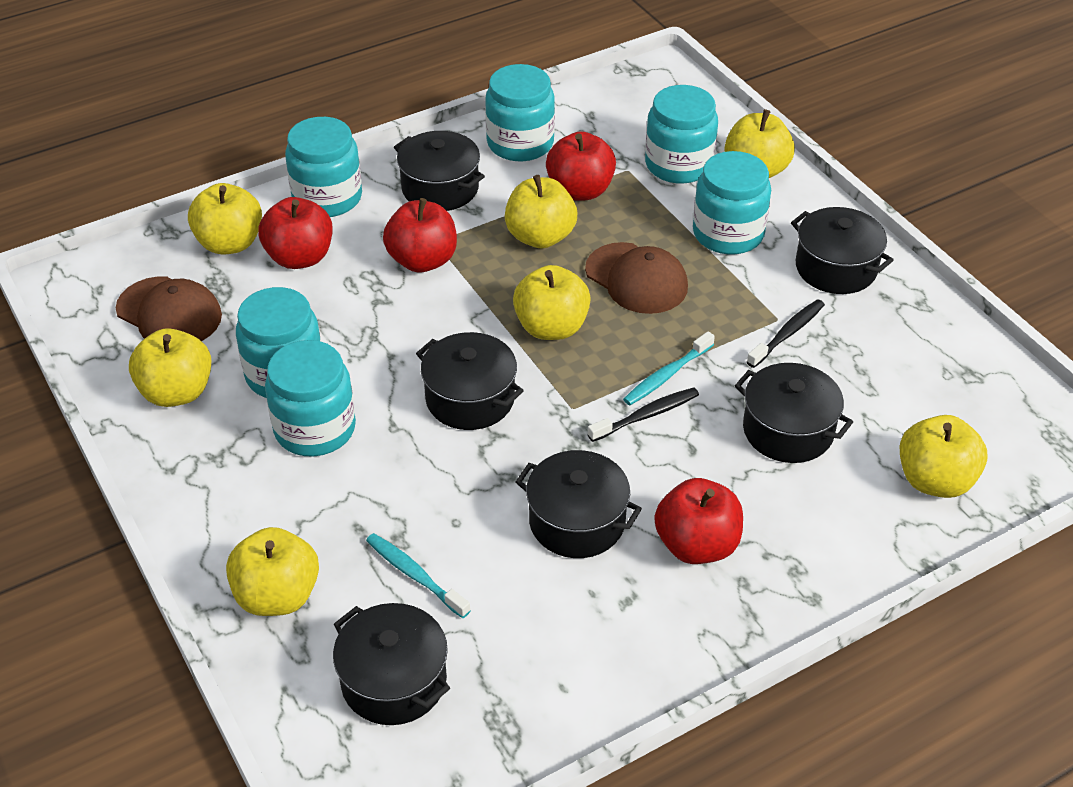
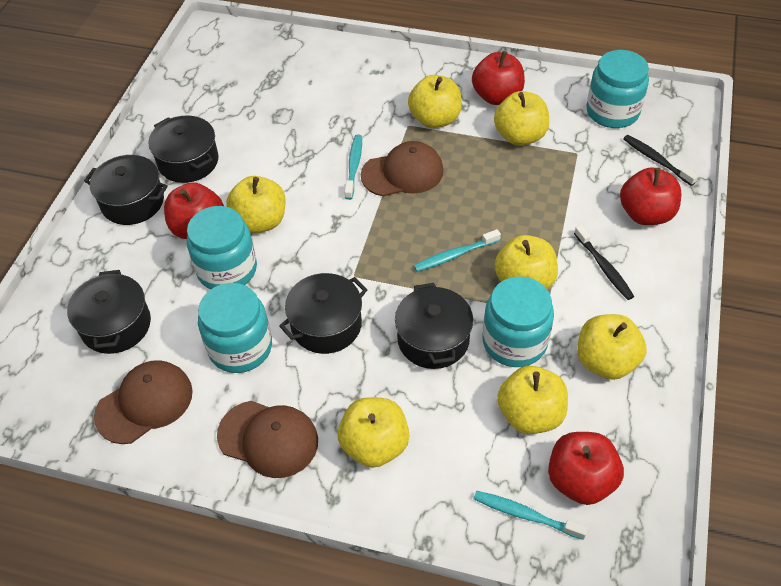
black pot: [333,603,450,725] [394,131,485,211] [416,332,524,430] [515,450,642,558] [735,363,853,463] [791,207,894,294] = 6 -> [67,270,151,354] [84,155,168,225] [148,116,219,183] [279,273,367,354] [395,283,473,369] = 5
brown cap: [116,277,222,341] [585,242,688,314] = 2 -> [94,360,193,444] [217,401,318,478] [361,141,444,197] = 3
turquoise jar: [236,287,321,398] [265,340,356,456] [285,117,362,217] [485,64,555,161] [645,85,718,184] [693,151,771,254] = 6 -> [187,206,257,289] [198,283,272,373] [482,276,554,367] [586,50,649,128] = 4
turquoise toothbrush: [366,533,471,618] [623,331,715,405] = 2 -> [345,134,362,200] [414,229,501,272] [474,491,588,540] = 3

